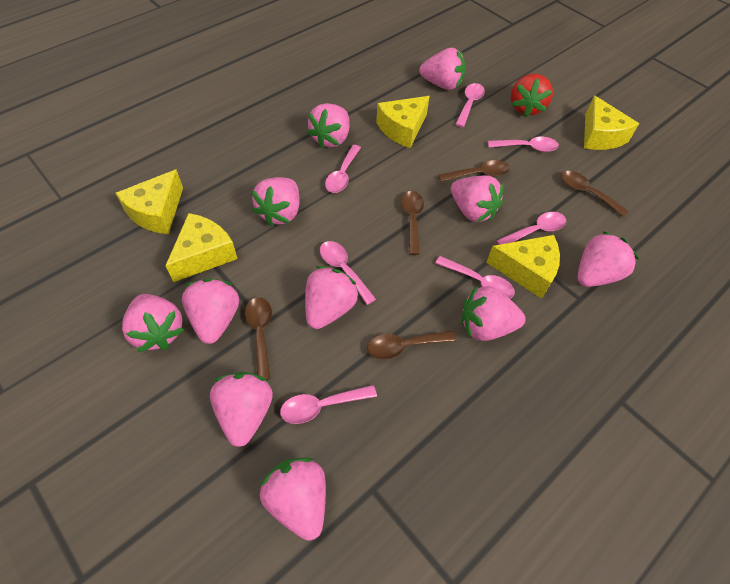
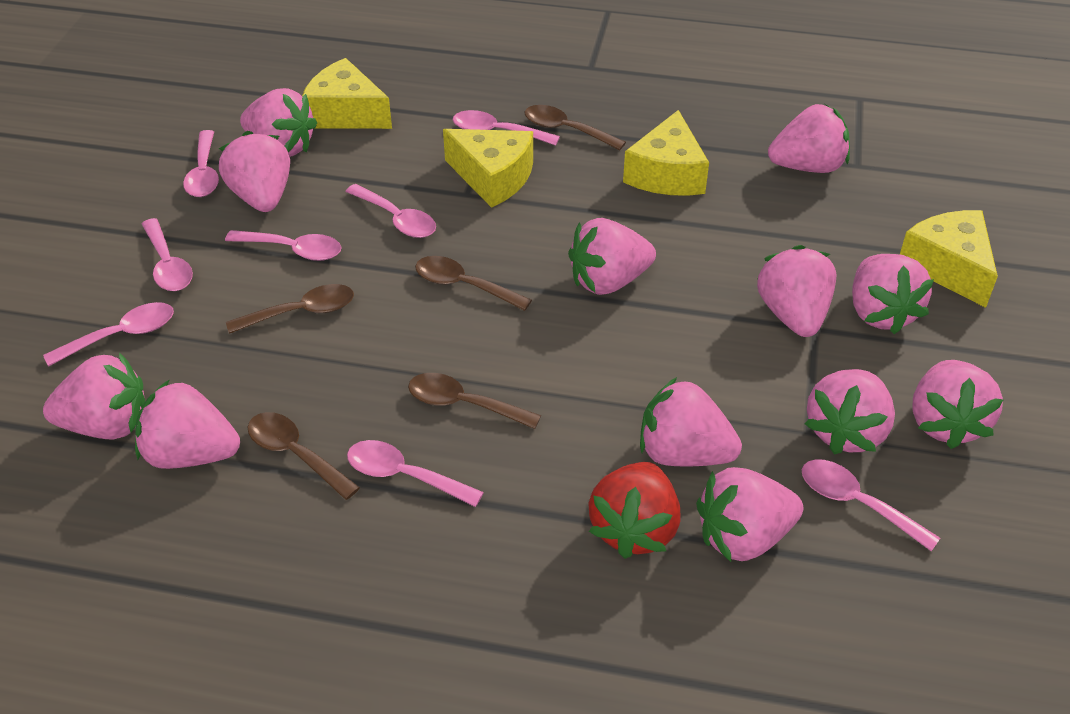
pink spoon: [280,385,377,424] [320,241,376,305] [325,145,361,193] [435,256,515,299] [455,83,485,127] [488,137,559,152] [497,212,566,245] = 7 -> [43,302,174,367] [142,218,193,291] [183,130,219,197] [225,230,342,261] [345,184,436,238] [347,440,484,507] [453,110,560,146] [802,459,940,551] = 8
pink strawberry: [122,294,184,352] [182,278,239,344] [210,372,273,447] [252,177,300,226] [260,458,326,541] [305,266,359,329] [307,103,349,148] [419,48,466,90] [451,175,504,222] [461,285,526,341] [577,231,639,287] = 11 -> [43,352,145,439] [135,379,240,469] [219,131,290,212] [240,88,317,157] [568,218,656,295] [640,377,742,466] [696,467,803,562] [757,245,836,337] [768,104,850,173] [805,369,895,455] [852,254,934,334] [912,360,1003,449] = 12
yellow cheese: [116,169,183,234] [165,213,238,282] [376,96,430,148] [486,235,560,299] [584,95,639,150] = 5 -> [302,58,392,129] [443,129,533,208] [623,110,709,196] [900,210,998,308] = 4

